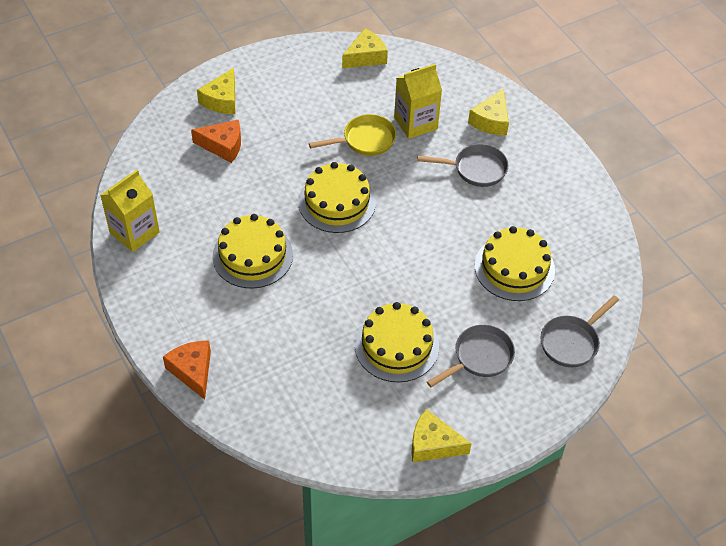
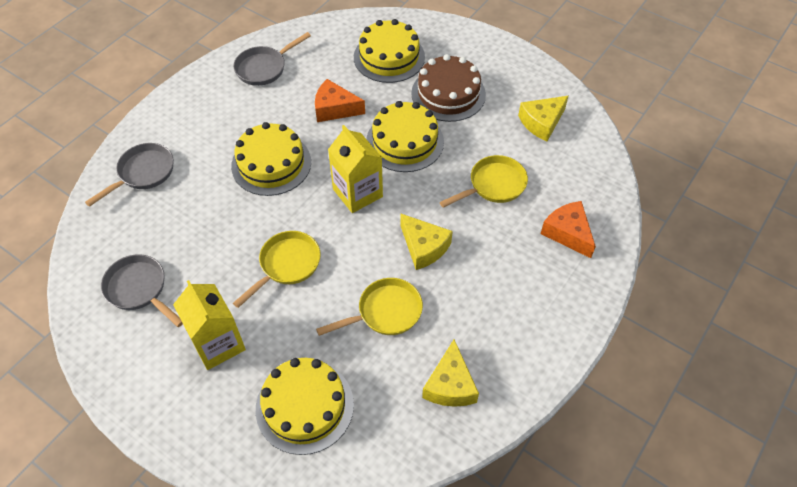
brown cake: none = 0 -> [411,54,486,122] = 1
yellow cheese: [197,68,235,114] [342,29,388,68] [412,409,472,462] [468,88,509,136] = 4 -> [400,213,453,270] [422,339,479,407] [518,96,569,141] = 3
yellow pan: [309,114,396,156] = 1 -> [233,231,321,308] [316,278,423,336] [440,155,528,208] = 3

